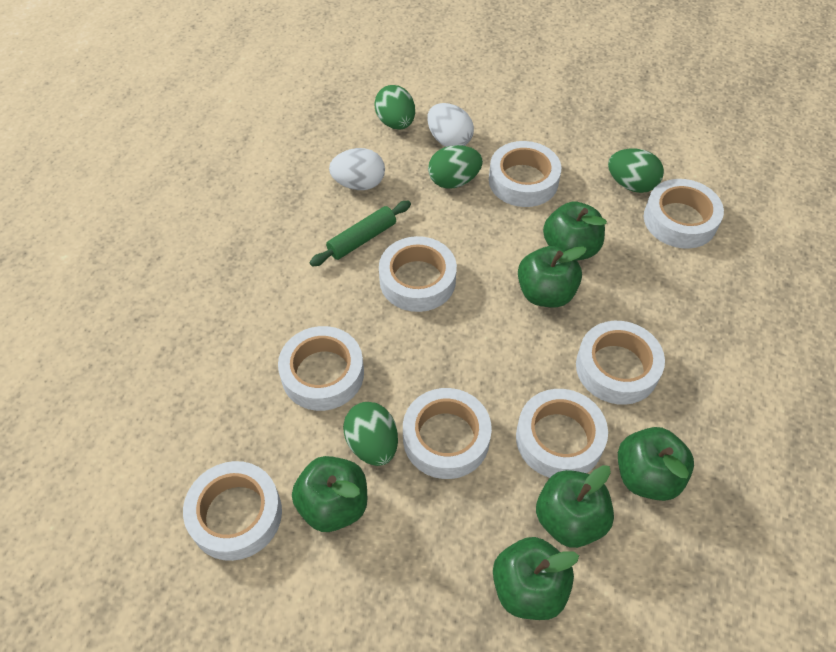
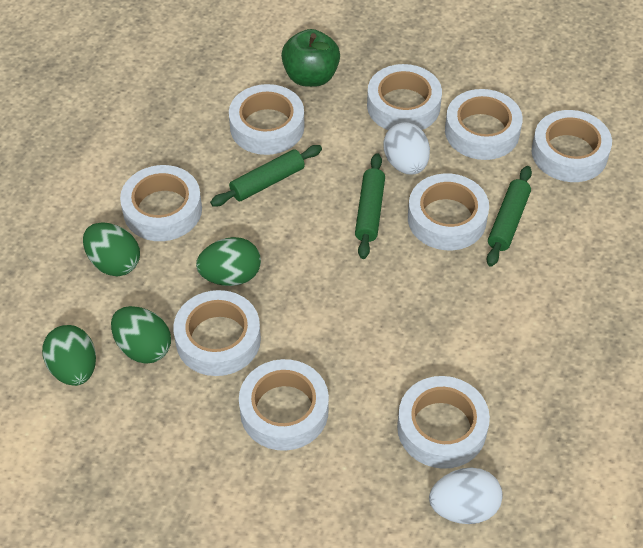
green apple: [292,456,367,532] [493,537,579,620] [518,246,587,307] [536,465,614,548] [543,201,607,260] [618,427,694,501] = 6 -> [281,29,340,87] = 1
green rolling pin: [310,201,411,267] = 1 -> [210,145,322,206] [355,153,385,259] [486,166,532,267] = 3
white tape: [183,461,282,561] [278,326,364,411] [379,236,457,312] [403,388,492,479] [489,141,561,207] [516,389,608,478] [576,321,665,405] [644,179,724,249] = 8 -> [120,165,202,241] [173,290,261,376] [229,84,304,155] [239,359,329,451] [367,64,442,130] [397,376,490,469] [408,173,489,250] [445,89,523,160] [532,110,612,182] = 9

